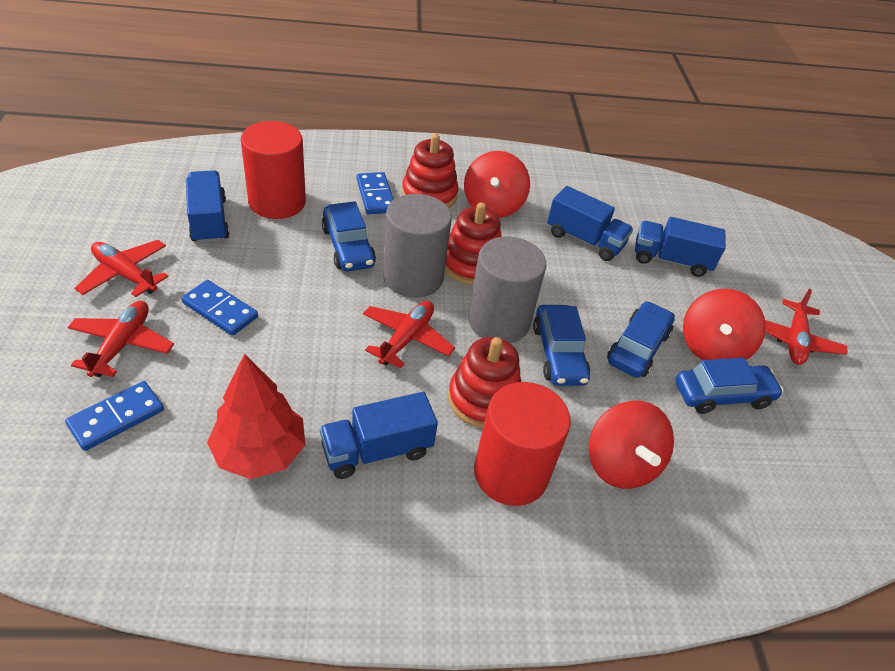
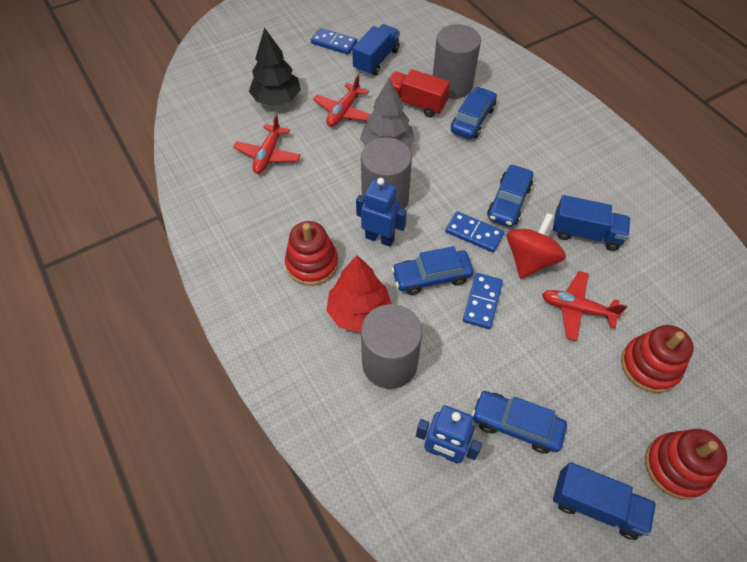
black tree: none = 0 -> [249,28,301,106] = 1
blue robot: none = 0 -> [356,178,407,247] [416,405,482,464] = 2
blue truck: [186,170,229,243] [320,392,438,479] [547,186,633,261] [635,217,726,277] = 4 -> [352,24,400,76] [553,195,630,251] [553,462,656,540] = 3
grey cylinder: [383,194,452,298] [468,237,546,343] = 2 -> [361,137,412,209] [361,304,422,389] [433,24,481,99] = 3
grey tree: none = 0 -> [360,78,415,148] = 1
red cylinder: [241,121,306,219] [474,382,571,506] = 2 -> none = 0
red plane: [68,301,174,377] [75,240,169,297] [363,301,455,369] [765,289,848,365] = 4 -> [233,114,301,174] [313,75,370,127] [542,271,627,341] = 3
red spinning top: [464,151,530,218] [589,401,674,489] [683,289,766,360] = 3 -> [507,213,566,279] = 1
red truck: none = 0 -> [390,69,450,117] = 1

